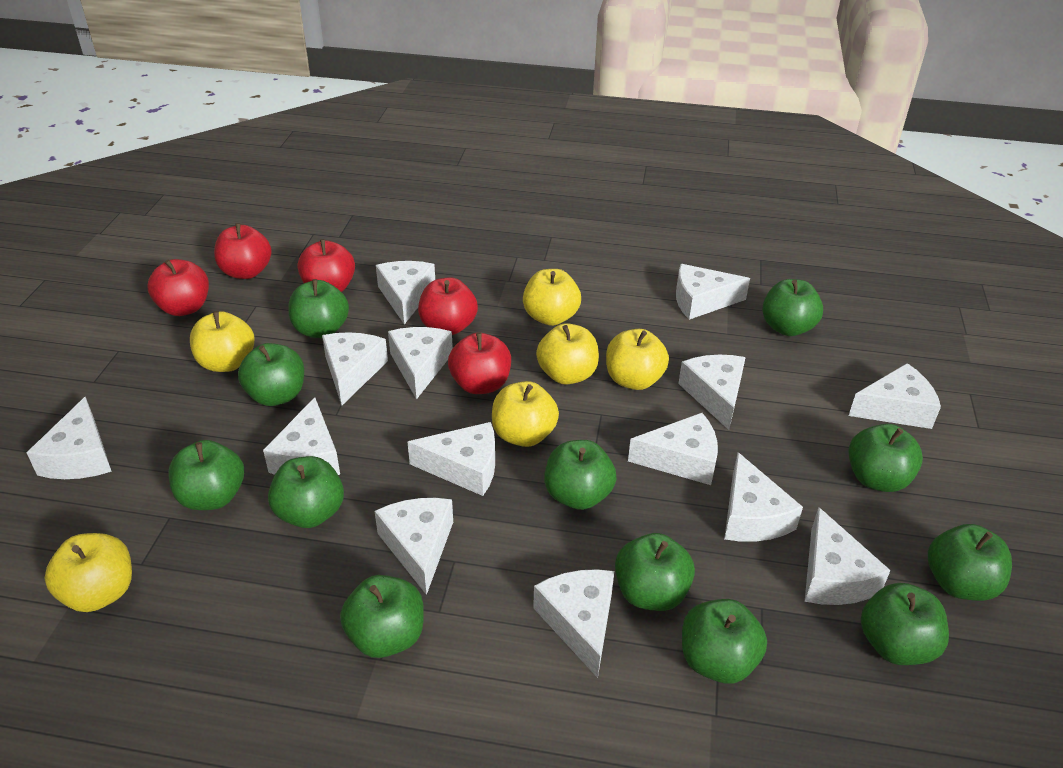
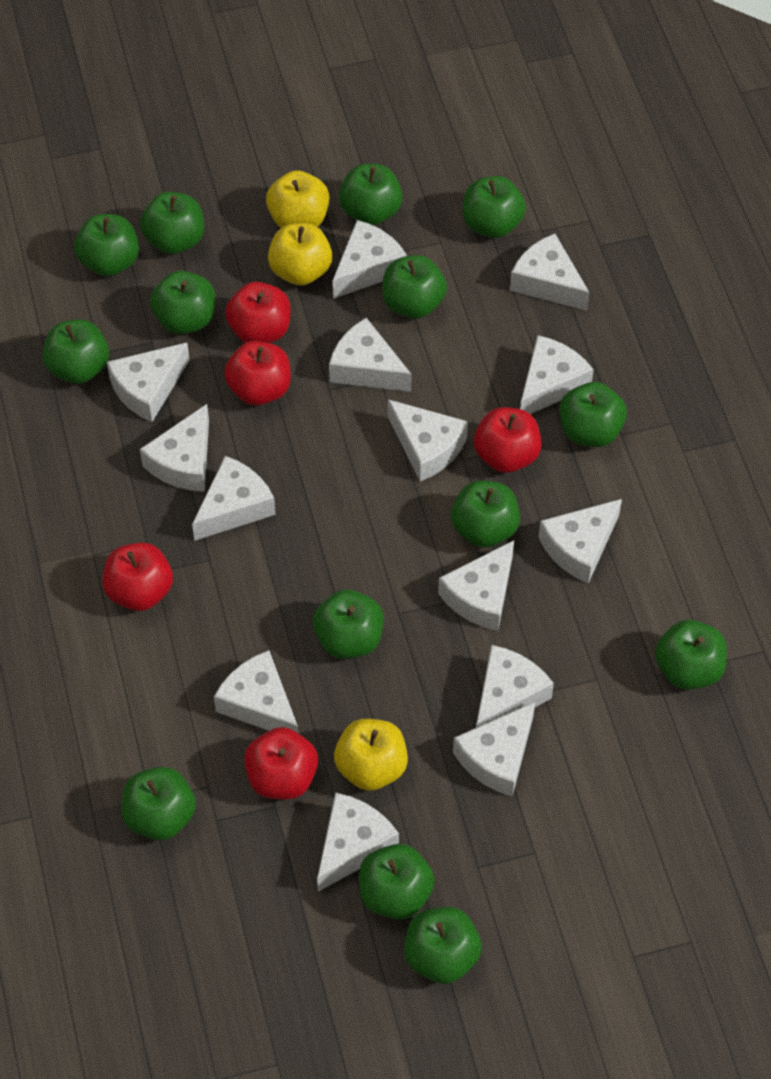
green apple: [168,440,244,510] [238,343,304,406] [268,456,344,528] [288,279,349,338] [340,575,424,658] [544,440,617,510] [615,533,695,611] [682,599,767,684] [762,279,823,336] [849,424,923,492] [861,583,949,665] [928,524,1012,601] = 12 -> [42,320,109,384] [74,214,139,276] [121,767,196,840] [140,192,204,254] [150,271,215,334] [313,589,384,659] [339,164,403,225] [359,844,435,920] [382,255,447,318] [405,907,482,984] [451,480,520,547] [462,176,526,238] [559,382,627,447] [655,620,727,690] = 14
yellow apple: [45,533,132,612] [190,311,254,372] [492,381,559,447] [523,269,581,326] [536,323,599,385] [606,329,669,390] = 6 -> [266,170,329,228] [268,223,332,286] [334,719,408,791] = 3

